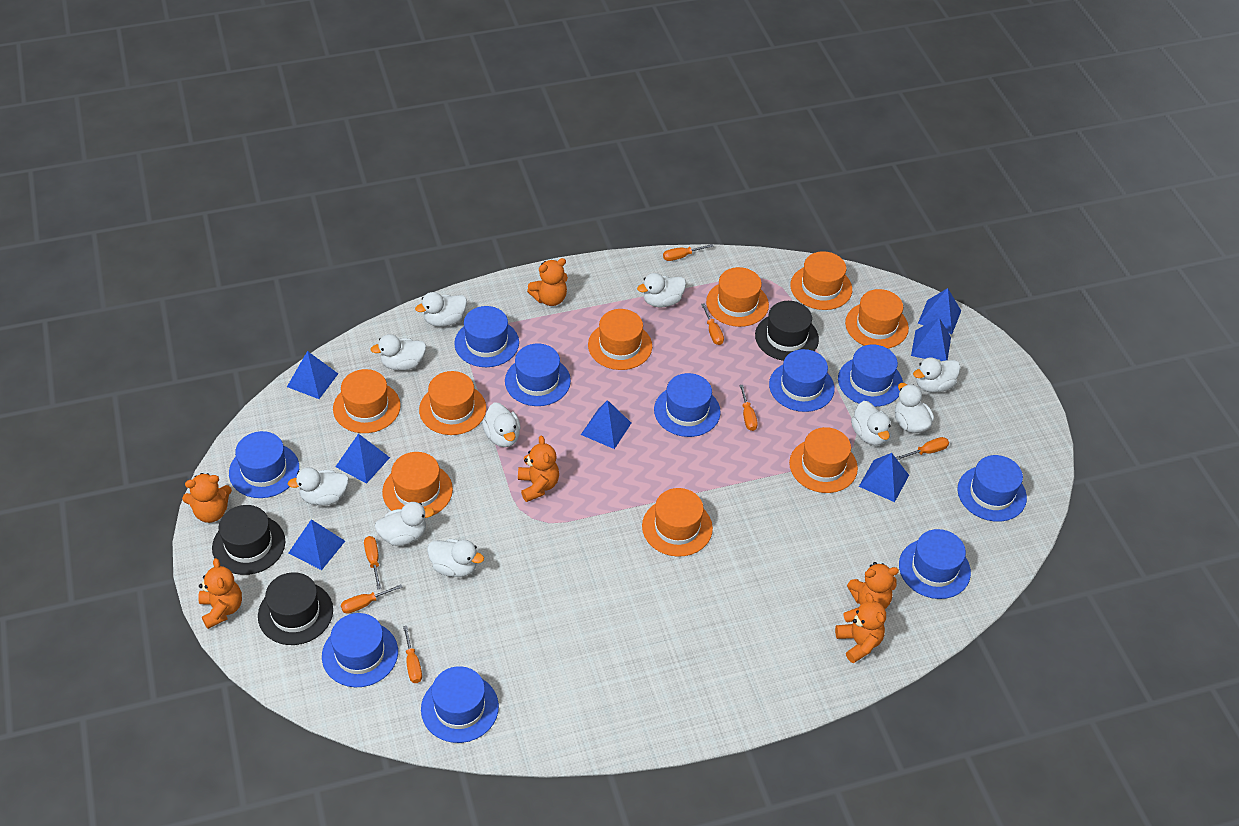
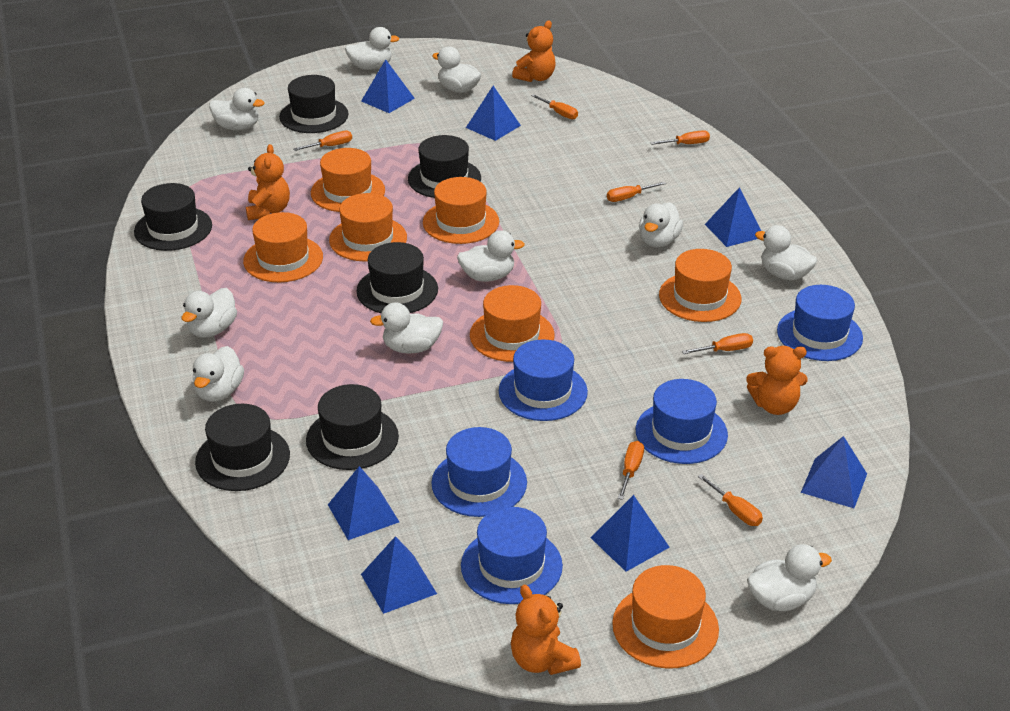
black hat: [212,505,285,575] [258,572,333,645] [755,301,819,361] = 3 -> [134,183,212,251] [195,404,290,491] [279,75,349,133] [306,384,399,470] [356,242,438,313] [408,135,481,198] = 6
blue hat: [229,431,299,498] [322,613,398,687] [421,666,499,743] [454,306,519,367] [505,343,571,406] [654,373,721,437] [769,349,835,412] [838,344,903,407] [899,529,971,599] [957,455,1027,522] = 10 -> [431,427,527,517] [461,507,563,604] [499,339,588,421] [636,379,728,464] [777,285,863,361] = 5
orange hat: [333,369,401,433] [382,452,453,516] [419,371,486,435] [588,309,652,370] [642,488,713,557] [706,267,769,327] [789,427,858,493] [790,251,852,310] [845,289,909,349] = 9 -> [243,212,323,282] [311,148,385,212] [329,193,407,262] [423,177,499,244] [470,285,554,362] [612,565,719,668] [659,249,741,322] = 7
orange teddy bear: [182,473,232,523] [198,558,242,629] [518,435,559,502] [527,258,568,306] [835,593,886,664] [847,562,899,609] = 6 -> [246,144,290,220] [511,585,581,675] [512,20,556,82] [746,346,808,415] = 4

